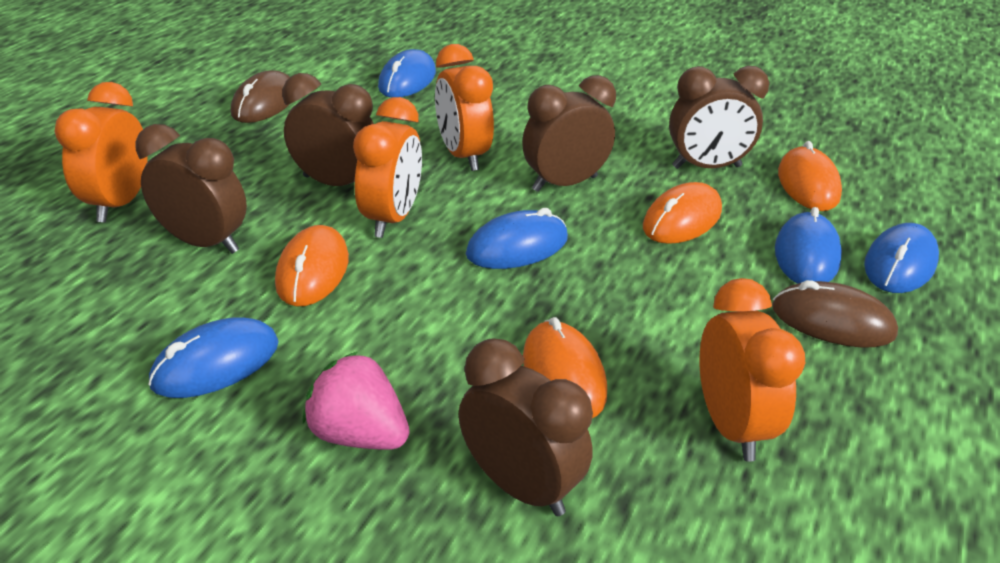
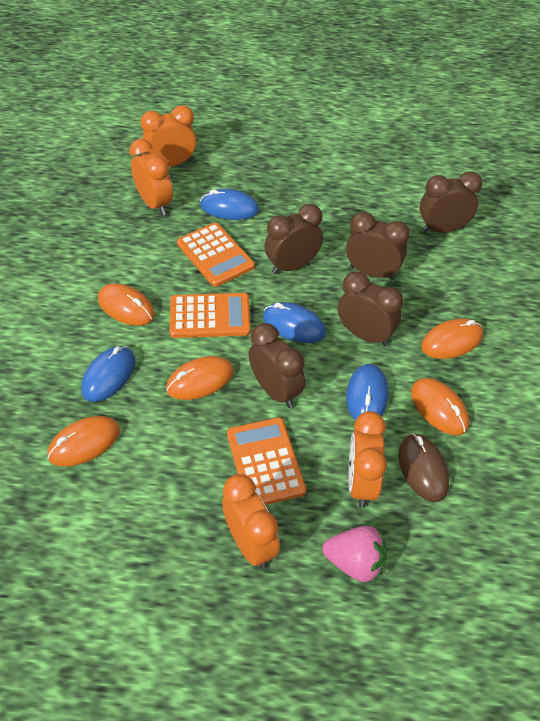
blue mouse: [148,317,279,398] [378,49,436,97] [466,208,568,269] [775,207,842,284] [864,223,939,293] = 5 -> [81,346,136,402] [200,189,259,220] [263,302,326,343] [346,364,388,421] = 4
brown mouse: [231,70,290,123] [772,280,898,347] = 2 -> [398,433,449,502] = 1
orange calculator: none = 0 -> [170,293,251,338] [177,223,255,287] [227,417,306,505] = 3
orange mouse: [275,225,349,306] [523,317,607,418] [643,182,722,244] [778,141,842,211] = 4 -> [47,416,120,467] [98,284,155,326] [166,356,234,400] [411,378,469,435] [421,319,483,359] = 5

